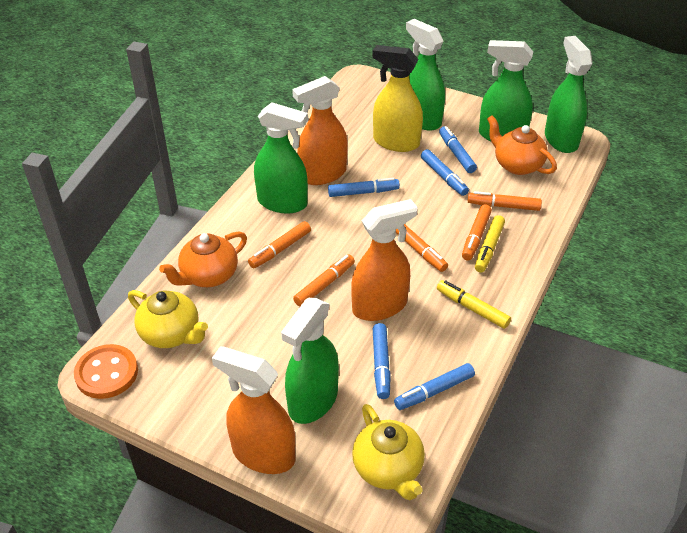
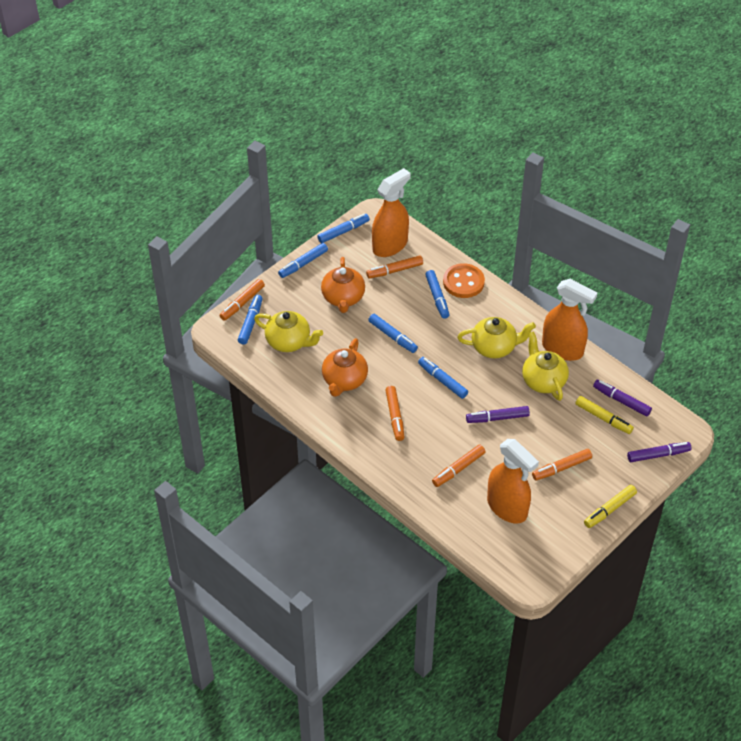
blue marker: [328,178,400,197] [373,323,391,399] [394,363,475,410] [421,149,469,196] [439,126,477,173] = 5 -> [238,295,263,345] [278,243,328,278] [317,214,370,243] [368,314,418,353] [418,357,468,399] [425,270,449,319] = 6
green spray bottle: [254,102,308,214] [281,298,339,424] [406,19,445,131] [479,40,533,141] [545,36,592,153] = 5 -> none = 0
purple marker: none = 0 -> [466,406,530,423] [593,380,652,417] [627,442,691,462] = 3
yellow spray bottle: [372,45,423,152] = 1 -> none = 0
yellow teapot: [128,290,208,348] [352,404,425,500] = 2 -> [254,311,323,352] [458,317,536,358] [522,332,569,401] = 3

